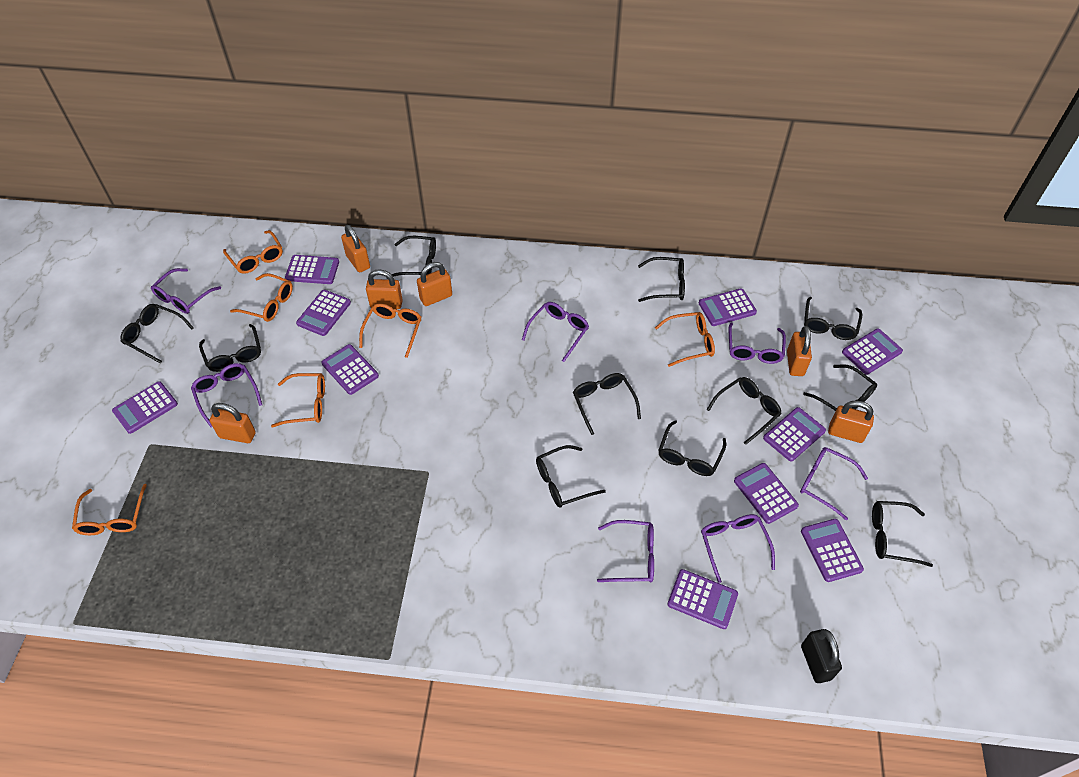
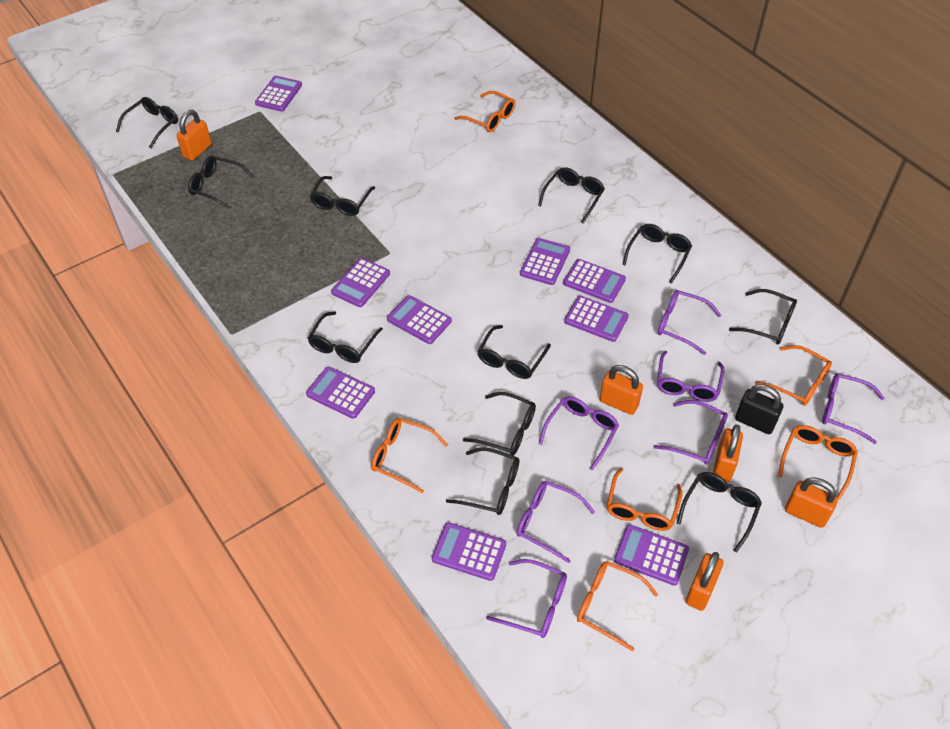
orange padlock: [210,403,256,443] [341,225,370,272] [366,269,403,309] [417,262,452,306] [787,326,812,376] [828,401,874,443] = 6 -> [176,110,212,160] [599,365,643,415] [686,552,724,611] [713,425,743,482] [785,477,838,528] = 5
purple calculator: [112,381,178,434] [285,255,339,284] [296,290,351,336] [321,344,379,395] [668,569,738,629] [699,288,757,326] [734,463,799,524] [763,407,826,462] [801,519,864,582] [842,329,903,375] = 10 -> [255,76,302,112] [306,366,375,419] [331,258,390,307] [387,295,452,344] [432,522,506,581] [520,238,570,285] [563,259,626,303] [564,296,629,342] [614,524,689,586] = 9

